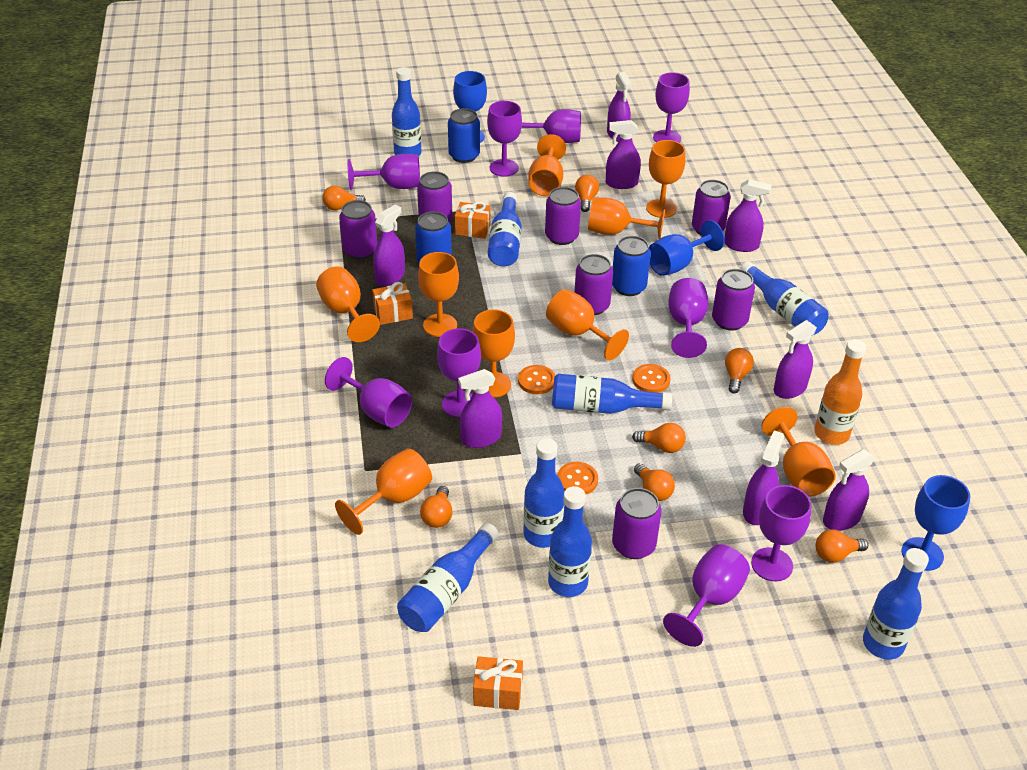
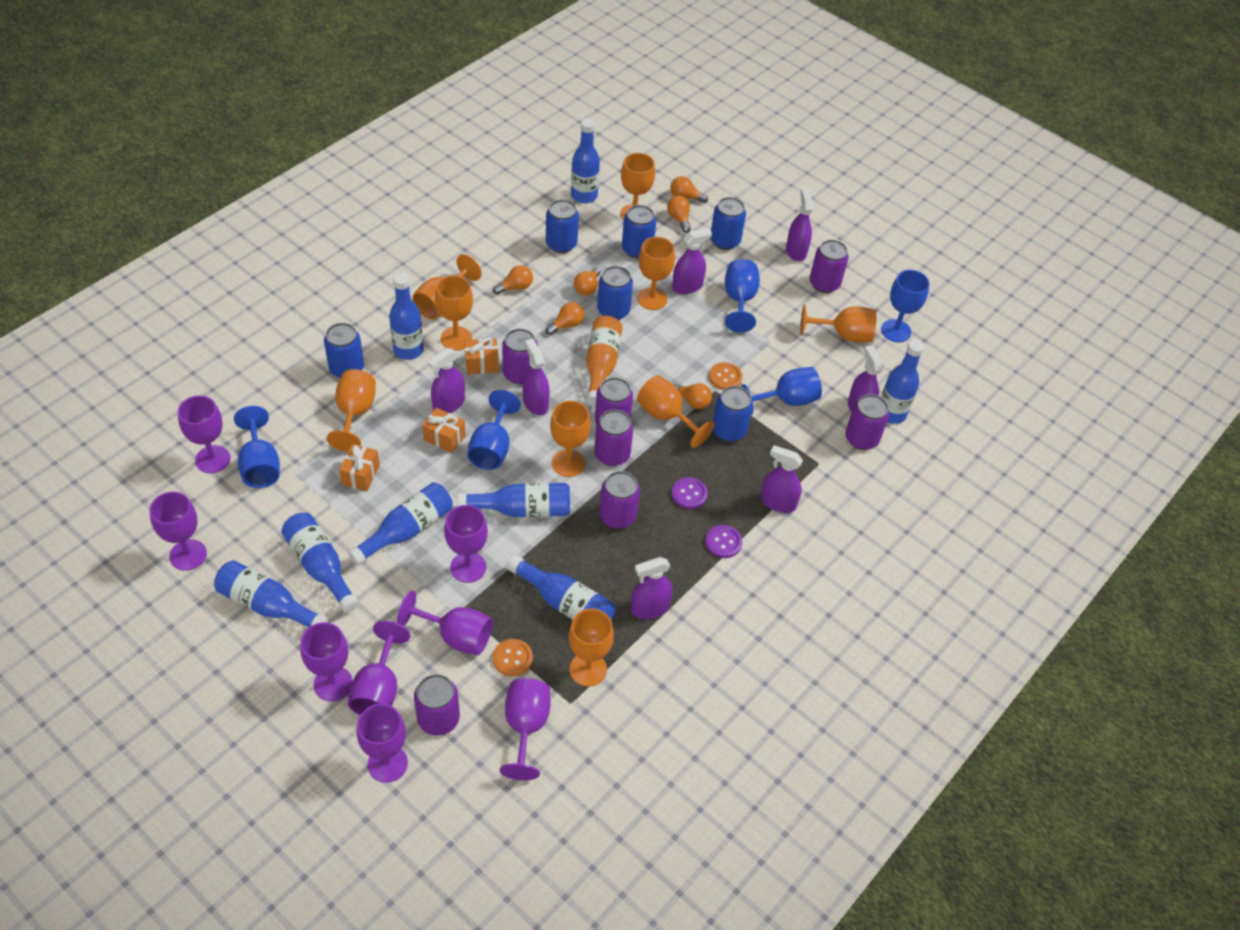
blue can: [415,212,452,263] [448,108,480,163] [612,236,651,296] = 3 -> [324,323,364,378] [546,199,579,253] [597,266,633,320] [622,205,656,258] [710,197,746,250] [713,386,753,442] = 6
blue goblet: [453,71,487,143] [649,220,725,276] [902,475,970,571] = 3 -> [234,406,280,488] [467,390,521,470] [725,259,760,333] [740,367,822,415] [881,270,929,342] = 5
orange button: [518,365,555,394] [557,462,598,494] [632,364,671,393] = 3 -> [493,639,533,676] [709,362,743,390] = 2
orange light bulb: [322,186,366,210] [420,486,453,528] [575,175,599,212] [632,423,686,453] [634,463,675,501] [725,348,754,394] [816,529,868,563] = 7 -> [493,265,533,295] [546,302,584,335] [574,268,600,296] [667,196,691,233] [670,176,708,203] [673,383,712,409] = 6
purple button: none = 0 -> [672,477,708,509] [705,525,743,558] = 2
purple goblet: [325,357,412,428] [348,154,420,190] [437,328,481,418] [487,101,522,177] [522,109,581,143] [653,72,690,143] [663,544,750,647] [668,278,708,358] [751,485,811,581] = 9 -> [149,492,207,571] [178,395,231,473] [300,622,353,701] [348,621,411,715] [357,704,408,783] [397,591,493,655] [444,505,488,583] [500,678,551,780] = 8
purple spray bottle: [373,205,405,286] [458,369,502,448] [606,120,641,189] [607,72,632,142] [724,179,772,252] [743,430,784,525] [774,320,817,399] [823,449,875,531] = 8 -> [428,348,465,413] [523,339,549,415] [631,557,672,619] [672,228,712,294] [761,445,803,513] [786,189,813,261] [848,345,883,413] = 7

